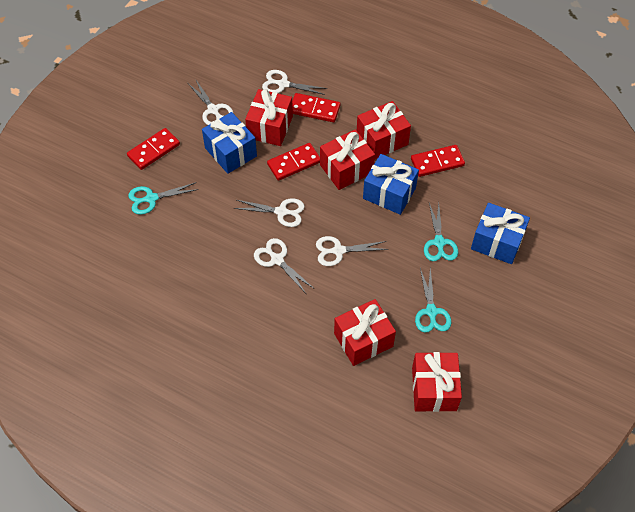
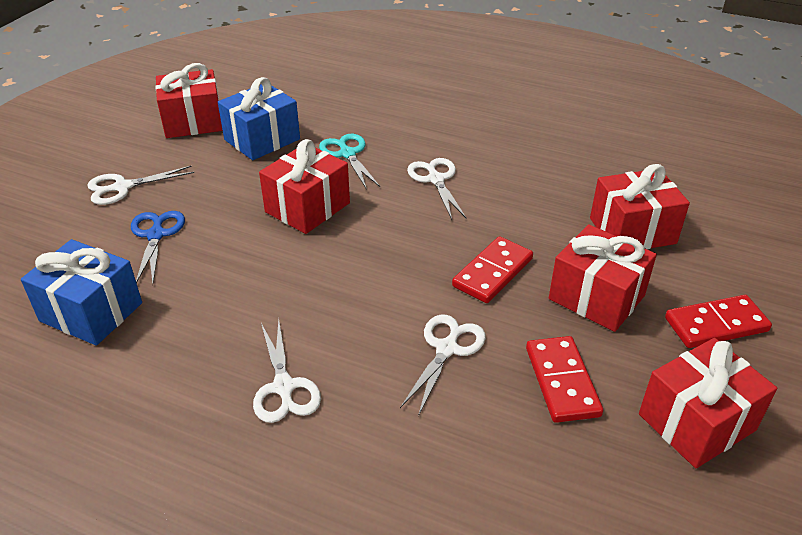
blue gift: [202,112,257,174] [363,154,419,215] [471,203,530,264] = 3 -> [21,239,142,346] [218,77,300,160] = 2
blue scissors: none = 0 -> [131,211,185,284] = 1
red domino: [127,128,180,170] [267,143,320,181] [292,93,340,122] [411,145,465,177] = 4 -> [452,236,533,303] [526,336,603,423] [665,295,772,348] = 3
turquoise scissors: [128,182,199,215] [415,268,451,333] [424,203,458,261] = 3 -> [319,134,380,189] = 1
white scissors: [189,80,234,125] [234,198,305,227] [254,238,313,293] [262,70,327,95] [316,236,388,266] = 5 -> [87,166,194,205] [253,319,321,423] [400,315,486,416] [407,158,466,220] = 4

